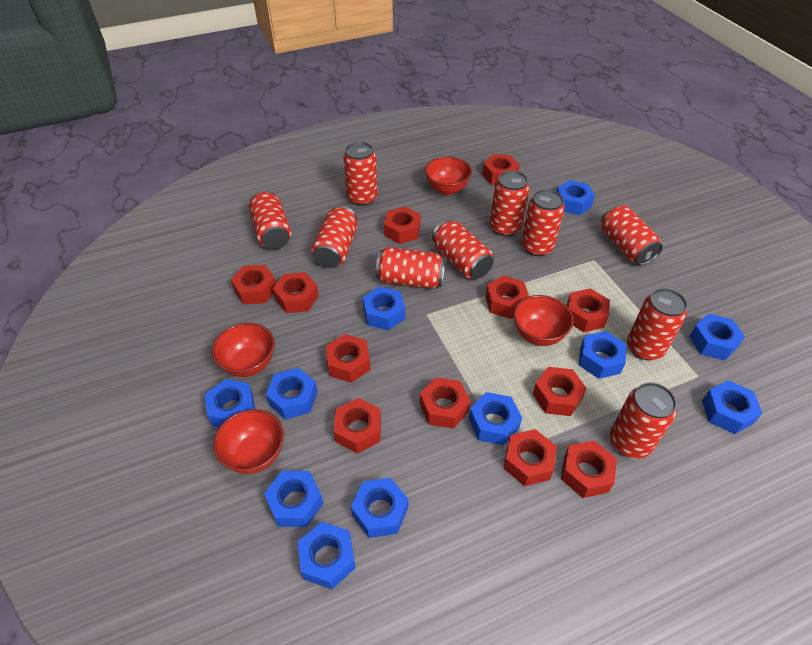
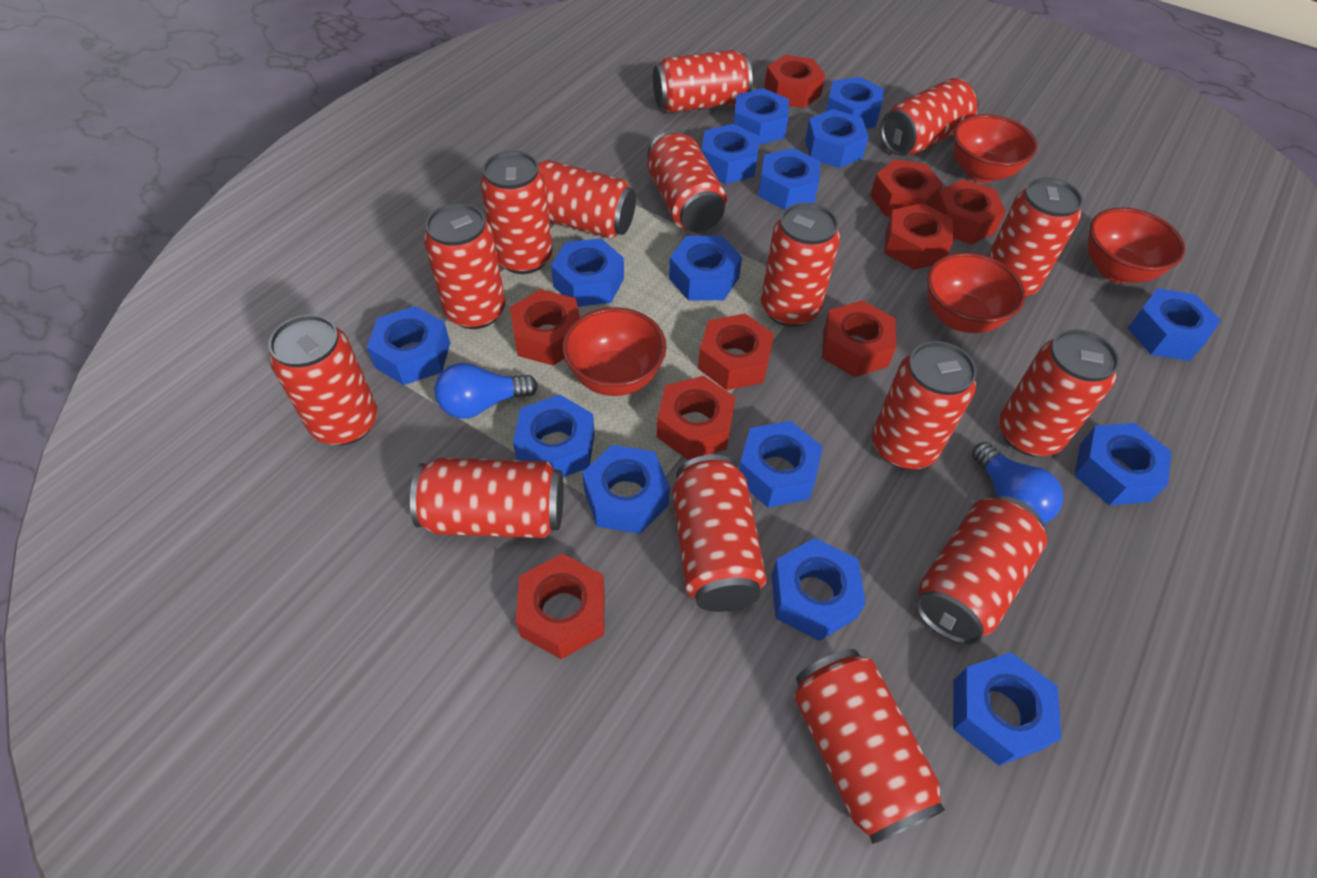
blue light bulb: none = 0 -> [435,363,538,419] [972,442,1063,524] = 2
blue nut: [205,379,255,427] [264,471,324,527] [266,368,318,420] [298,522,356,589] [351,478,408,538] [362,286,405,330] [469,392,522,445] [556,180,595,215] [579,331,626,379] [689,314,745,360] [702,380,763,434] = 11 -> [367,306,450,385] [513,395,595,477] [551,238,624,307] [582,445,670,534] [669,236,742,301] [702,124,759,184] [733,88,789,145] [739,421,823,507] [758,148,821,210] [771,538,866,641] [805,109,869,168] [826,77,884,129] [953,652,1061,765] [1074,423,1171,505] [1128,288,1221,361] = 15
red can: [249,190,291,249] [312,206,358,268] [343,142,378,206] [376,247,445,289] [432,219,494,279] [490,170,529,237] [521,189,565,256] [601,205,663,266] [610,382,677,459] [627,288,687,360] = 10 -> [269,315,378,445] [410,458,564,538] [424,203,506,329] [480,151,553,274] [537,160,636,238] [647,130,727,232] [653,50,753,113] [673,455,767,612] [761,203,840,327] [794,649,945,844] [872,341,977,469] [880,78,979,155] [915,496,1047,645] [988,177,1083,297] [999,329,1119,456] = 15
red nut: [231,265,276,304] [273,272,319,313] [326,334,371,383] [334,398,381,454] [384,207,421,244] [420,377,471,428] [482,154,520,185] [485,275,529,319] [503,429,557,486] [533,367,587,416] [561,440,617,498] [567,288,609,332] = 12 -> [510,289,580,366] [516,553,605,659] [657,376,736,460] [698,313,774,390] [764,55,825,108] [822,300,896,377] [870,159,943,217] [885,203,953,270] [933,179,1006,244] = 9

